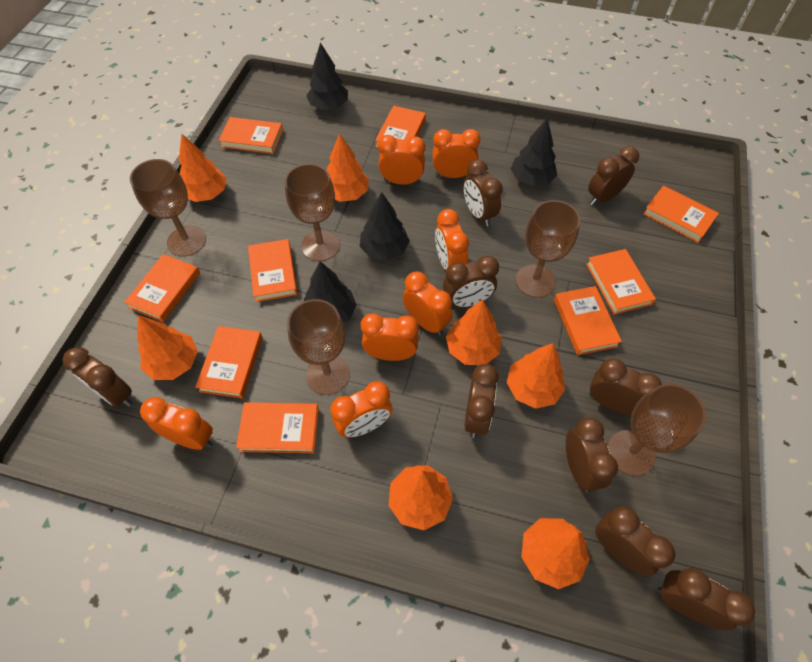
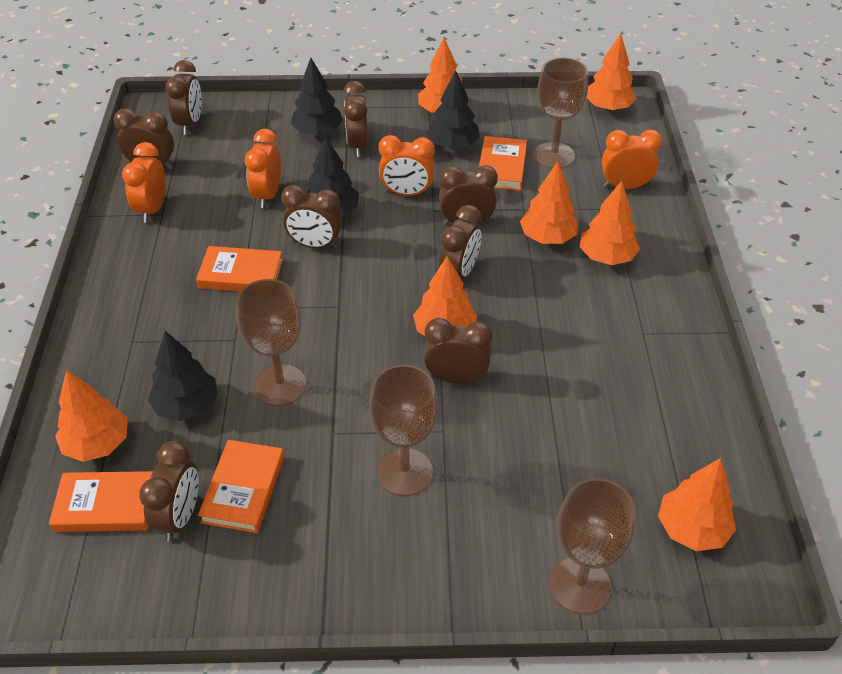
brown clock: [63,347,132,407] [443,256,499,308] [464,159,503,226] [464,364,499,438] [566,417,618,492] [588,146,639,205] [589,358,662,415] [595,507,676,576] [658,568,755,630] = 9 -> [114,108,174,170] [139,441,199,542] [165,60,202,135] [281,185,343,249] [343,81,368,157] [424,318,492,384] [439,165,498,225] [439,205,481,280] = 8
brown goblet: [130,159,206,256] [285,164,340,261] [287,299,350,395] [515,200,580,298] [608,384,706,476] = 5 -> [236,279,306,406] [369,365,438,496] [534,57,588,169] [550,478,636,614] = 4
orange book: [124,254,200,322] [195,326,263,398] [218,117,283,154] [236,402,319,453] [248,239,297,302] [375,106,426,148] [554,286,622,355] [586,249,656,315] [643,185,719,243] = 9 -> [49,471,153,532] [196,246,283,291] [198,440,284,533] [479,136,527,191] = 4
orange clock: [140,397,213,450] [330,381,393,438] [361,313,419,361] [378,135,425,185] [403,271,453,336] [432,129,480,178] [435,209,469,271] = 7 -> [122,142,166,223] [245,129,281,208] [379,135,435,196] [602,130,662,189] = 4

